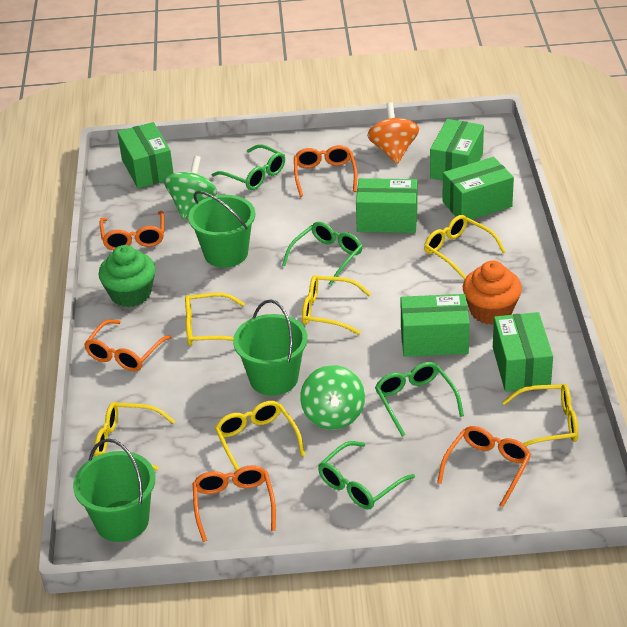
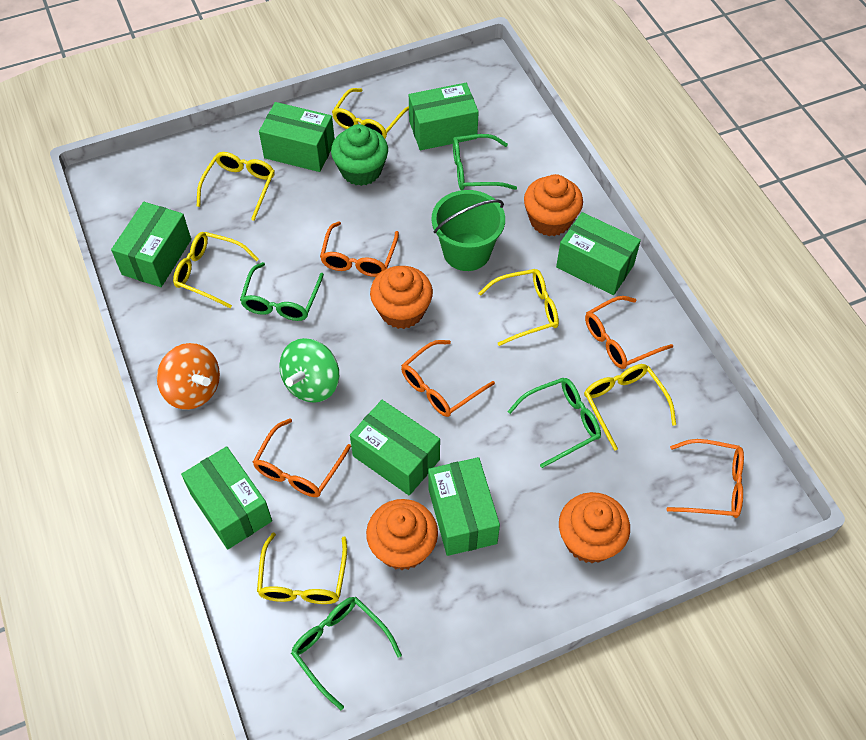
green box: [117,122,174,188] [356,178,417,233] [401,294,470,357] [430,119,484,181] [442,157,514,219] [493,312,553,392] = 6 -> [111,202,191,287] [181,446,272,549] [259,102,335,172] [350,400,440,496] [409,83,479,150] [428,457,500,556] [556,212,641,295] = 7
green bucket: [73,438,155,542] [188,191,255,268] [233,300,308,396] = 3 -> [431,190,505,271] = 1
green spinning top: [164,156,217,220] [300,365,365,429] = 2 -> [279,338,339,403] = 1
orange cupcake: [463,260,522,325] = 1 -> [366,499,438,570] [370,266,433,329] [524,174,583,236] [559,492,630,563] = 4

